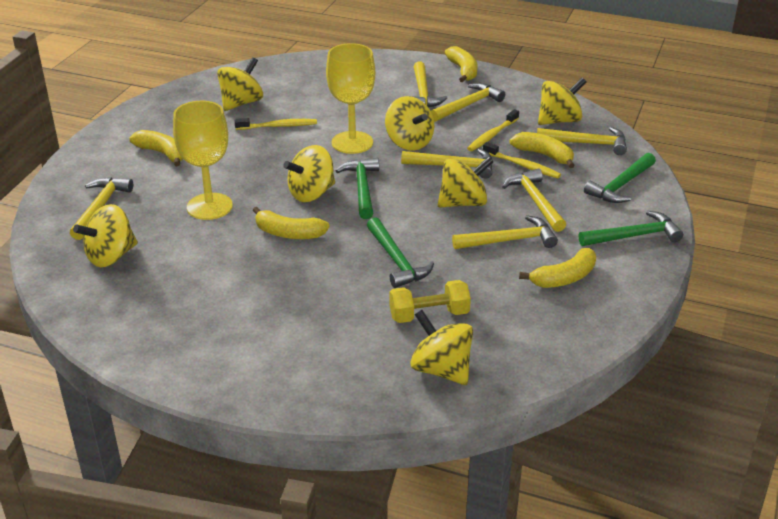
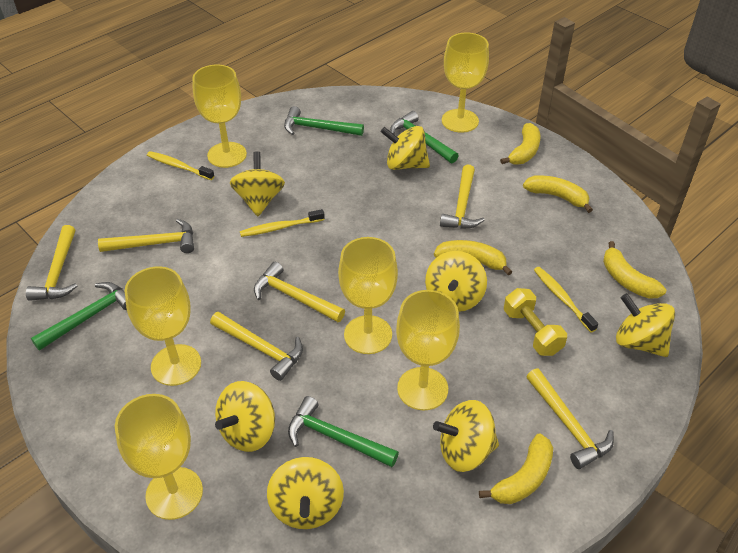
yellow goblet: [173,101,233,220] [326,43,375,154] = 2 -> [115,394,203,520] [124,266,201,386] [192,65,247,168] [338,237,398,354] [396,290,460,411] [442,33,489,133] = 6
yellow hammer: [70,177,133,240] [401,149,493,179] [411,61,447,108] [431,83,505,122] [452,215,558,249] [502,168,566,232] [537,127,627,155] = 7 -> [26,225,77,301] [98,219,194,253] [210,312,303,381] [254,262,345,322] [440,164,485,229] [526,368,614,469] = 6

